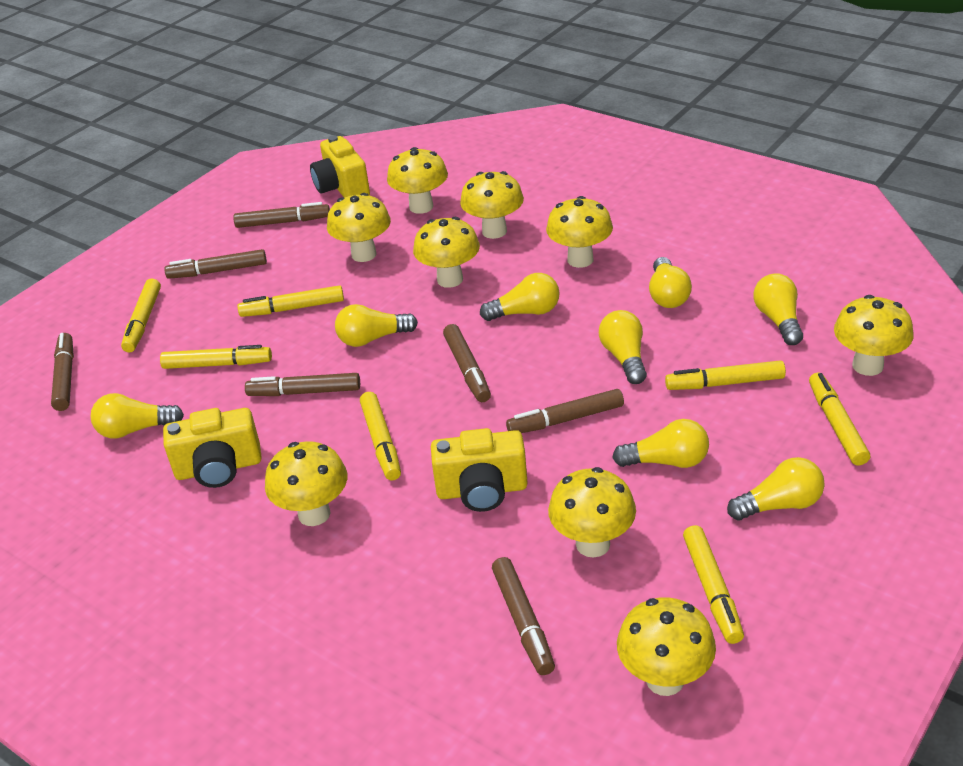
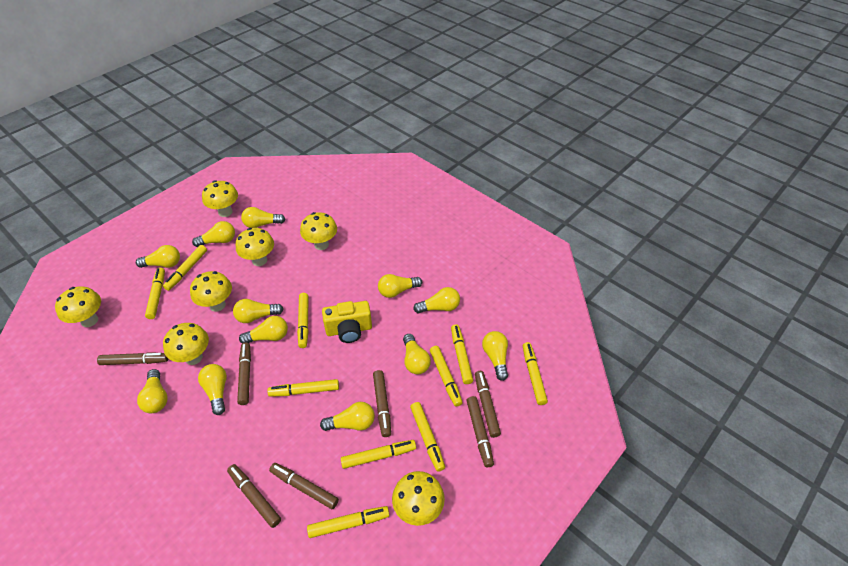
yellow camera: [163,408,262,488] [310,135,370,198] [431,428,528,512] = 3 -> [322,301,372,343] = 1
yellow light bulb: [91,393,184,439] [335,304,418,347] [480,273,560,321] [599,310,647,384] [612,419,709,468] [649,257,692,308] [727,457,825,520] [753,273,803,345] = 8 -> [136,245,180,268] [137,369,168,413] [192,221,235,247] [198,364,227,415] [233,299,283,323] [239,316,288,343] [241,207,285,228] [320,402,375,431] [378,274,422,298] [403,334,431,374] [413,287,460,313] [482,331,508,381] = 12
yellow marker: [121,278,161,353] [160,345,272,369] [237,285,344,317] [360,392,401,481] [665,360,786,390] [683,525,744,644] [809,373,870,465] = 7 -> [145,267,165,319] [163,245,207,291] [267,379,339,397] [297,293,309,348] [307,506,389,538] [341,440,416,469] [410,402,445,472] [430,346,463,407] [451,324,473,384] [523,342,548,405] = 10
yellow mushroom: [265,441,347,526] [327,193,391,262] [387,147,448,214] [413,217,480,288] [460,171,524,239] [546,196,613,268] [548,467,636,558] [617,597,716,696] [834,295,914,376] = 9 -> [55,287,101,327] [163,323,209,365] [190,271,232,312] [202,180,238,217] [236,228,274,266] [300,212,337,250] [392,471,445,526] = 7

